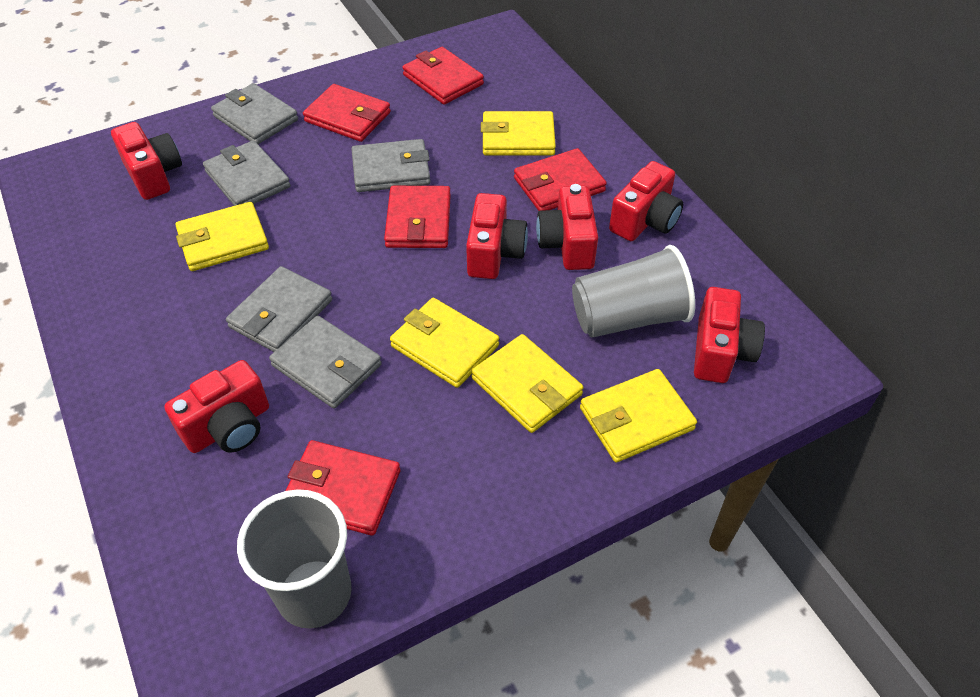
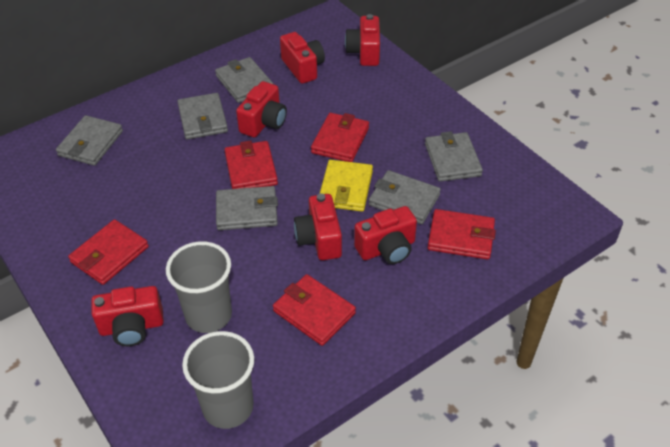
grey wallet: [203,140,290,206] [211,83,298,144] [226,266,332,352] [269,316,382,408] [351,139,430,192] = 5 -> [56,115,123,166] [177,93,228,139] [215,57,273,103] [216,186,278,230] [369,170,441,224] [425,131,483,182] = 6
yellow wallet: [175,202,269,271] [390,298,499,388] [471,334,583,433] [481,111,556,156] [580,369,697,462] = 5 -> [320,160,373,212] = 1

